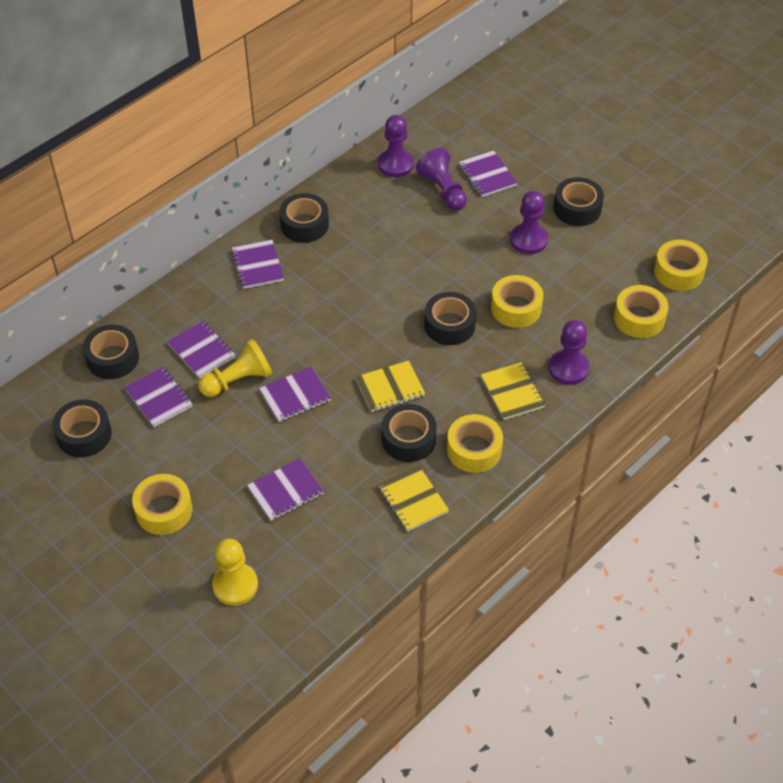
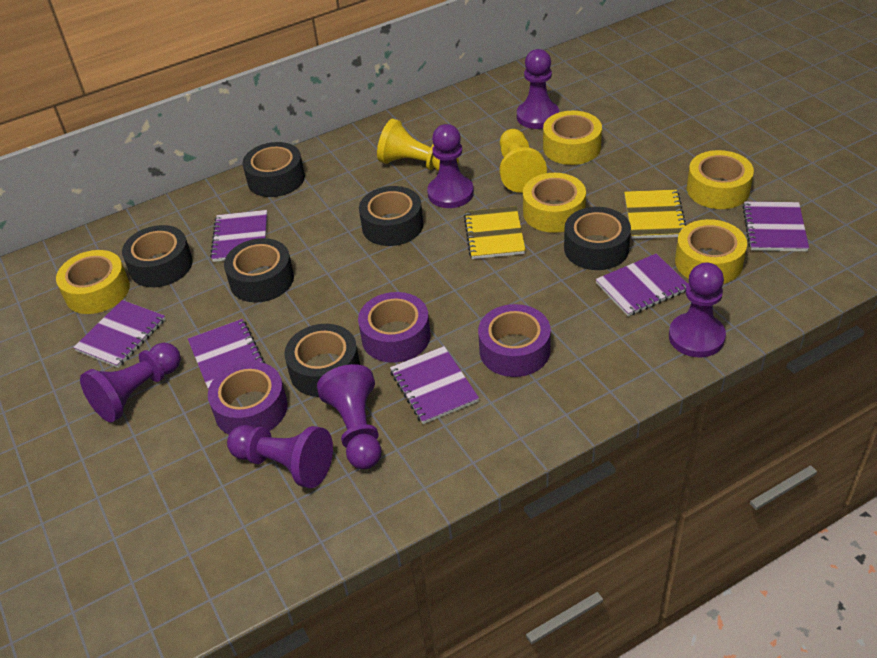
purple pawn: [378,115,414,177] [416,148,467,211] [510,191,548,254] [548,320,589,385] = 4 -> [80,343,181,422] [227,425,333,488] [317,364,381,469] [427,124,474,208] [517,49,559,129] [669,263,726,357] = 6
purple tape: none = 0 -> [208,361,288,435] [358,292,430,363] [478,304,551,377] = 3
yellow notebook: [355,360,425,412] [378,465,449,532] [481,362,545,420] = 3 -> [464,206,526,259] [624,190,686,239] = 2

